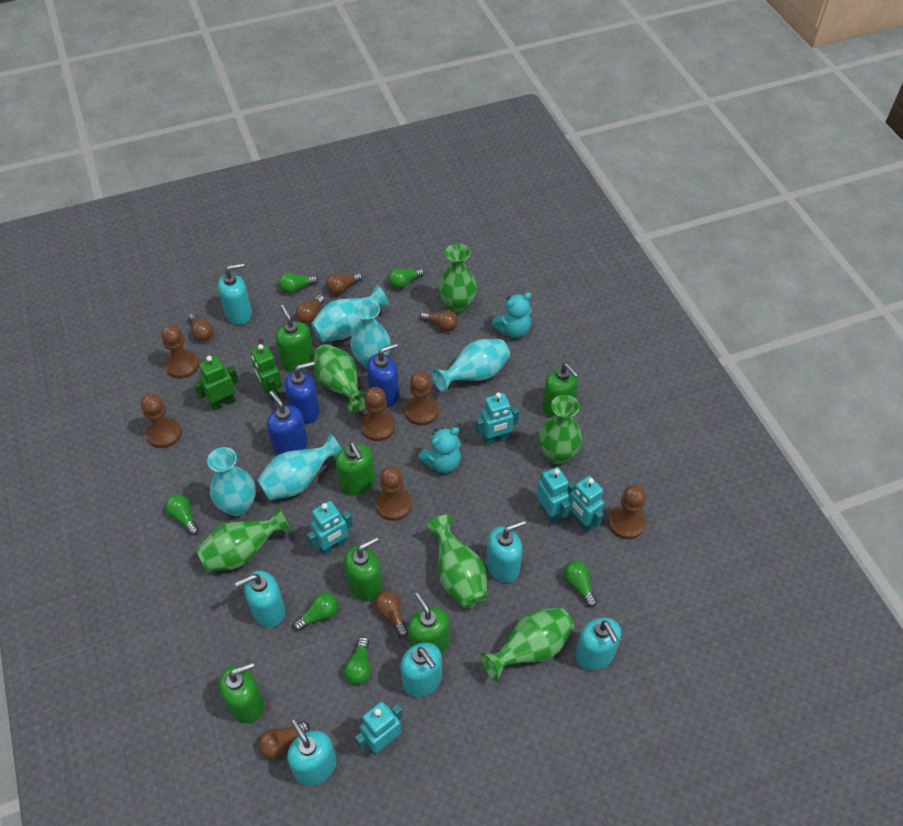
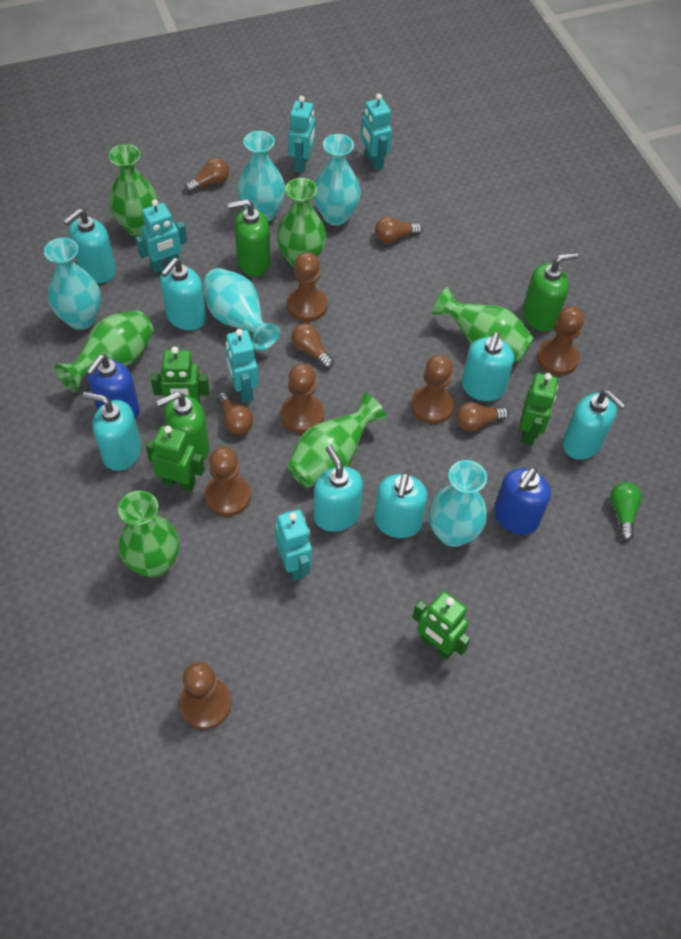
blue soap dispenser: [267,391,308,455] [285,361,320,424] [367,343,400,407] = 3 -> [86,355,140,420] [494,467,551,535] = 2
brown light bulb: [188,313,213,341] [258,721,310,759] [296,295,325,324] [326,272,362,294] [374,590,408,637] [420,310,458,331] = 6 -> [185,158,229,193] [217,392,253,435] [291,323,334,369] [375,217,422,243] [456,402,509,431] = 5
green light bulb: [165,494,199,535] [279,273,318,294] [293,592,338,631] [344,637,371,685] [388,268,424,289] [564,560,597,608] = 6 -> [610,482,642,541] = 1
green robot: [194,356,239,411] [251,344,282,401] = 2 -> [145,426,205,492] [151,346,209,403] [413,591,471,659] [520,373,558,445] = 4
green soap dispenser: [219,662,264,724] [275,305,314,371] [335,442,375,495] [344,536,383,601] [408,592,449,654] [542,363,579,417] = 6 -> [156,392,210,460] [228,199,271,276] [523,253,579,331] = 3
turquoise soap dispenser: [218,263,252,325] [235,570,285,628] [287,719,337,786] [400,642,442,697] [486,520,526,583] [575,617,621,670] = 6 -> [63,209,116,283] [82,392,141,471] [160,258,206,330] [314,445,363,532] [374,472,428,538] [462,332,514,401] [563,390,625,460] = 7
turquoise teddy bear: [418,427,461,473] [492,292,532,338] = 2 -> none = 0

